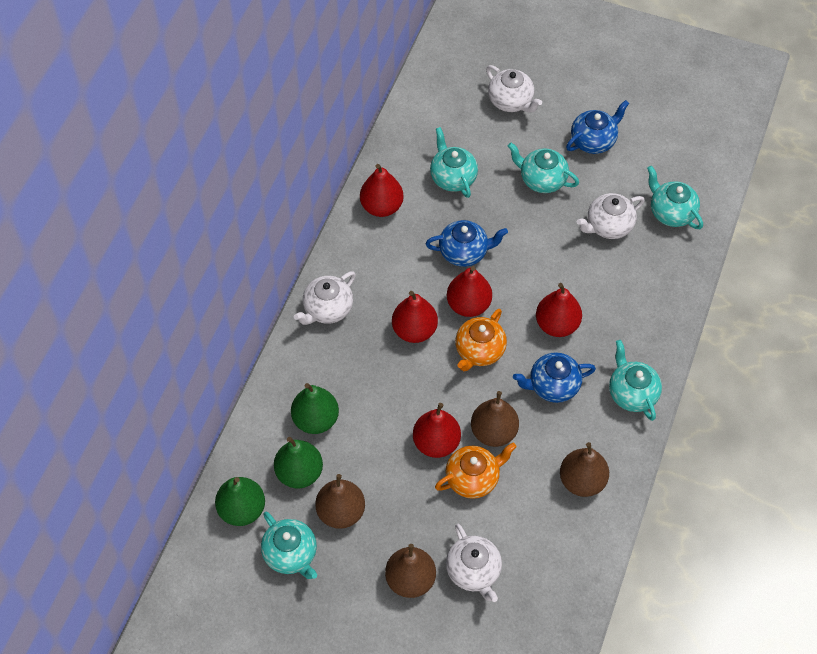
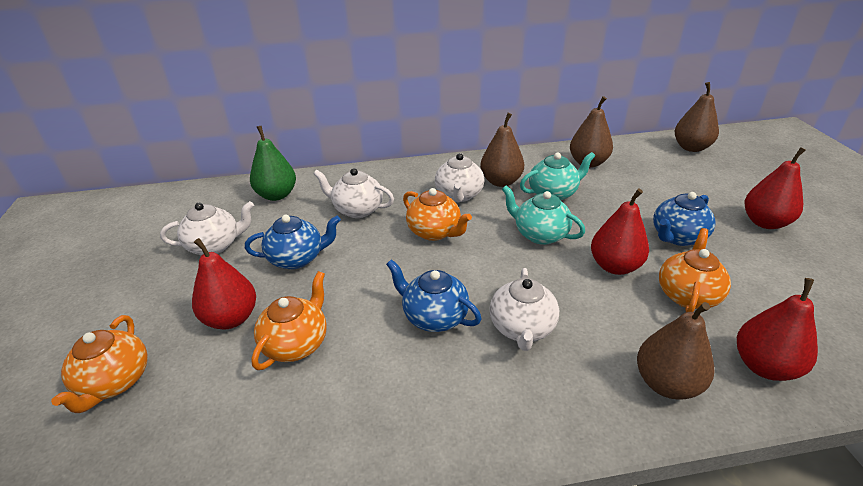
green pear: [215,477,265,526] [274,437,323,488] [291,383,339,434] = 3 -> [250,126,296,201] = 1
orange teapot: [435,443,517,499] [455,309,507,371] = 2 -> [51,315,148,413] [251,271,327,370] [403,188,472,241] [659,228,731,312] = 4
red pear: [360,164,404,217] [392,291,438,343] [413,403,461,458] [447,266,492,317] [536,283,582,337] = 5 -> [192,238,256,330] [591,189,649,275] [737,278,818,381] [745,147,805,229] = 4
turquoise teapot: [261,511,317,579] [430,127,478,198] [508,143,579,193] [609,340,662,421] [647,166,703,229] = 5 -> [502,185,585,245] [520,152,595,200] = 2

